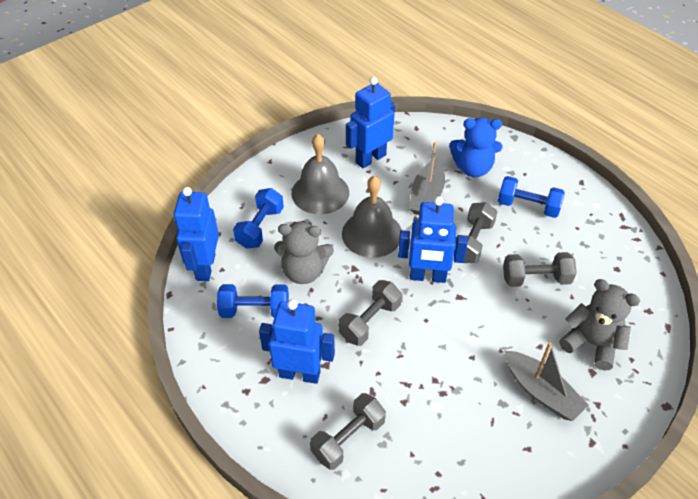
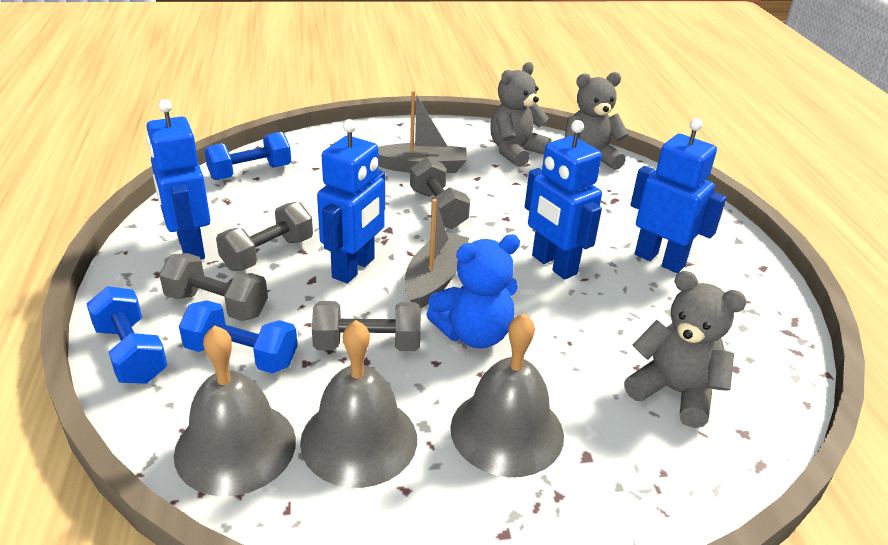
grey bell: [292,134,349,214] [342,176,402,258] = 2 -> [174,325,296,497] [300,320,417,488] [450,313,564,477] = 3
grey teddy bear: [274,221,334,284] [559,279,640,371] = 2 -> [490,62,551,167] [565,72,629,170] [624,271,747,428] = 3

